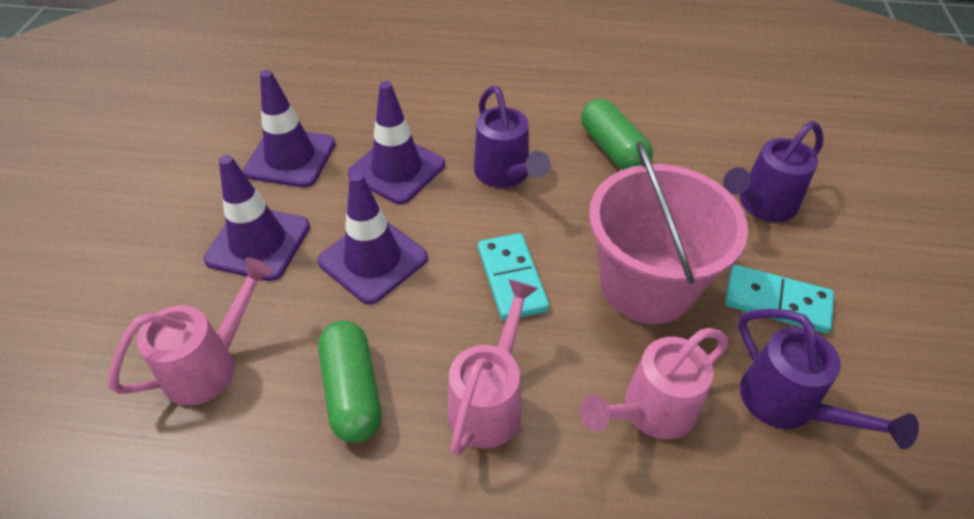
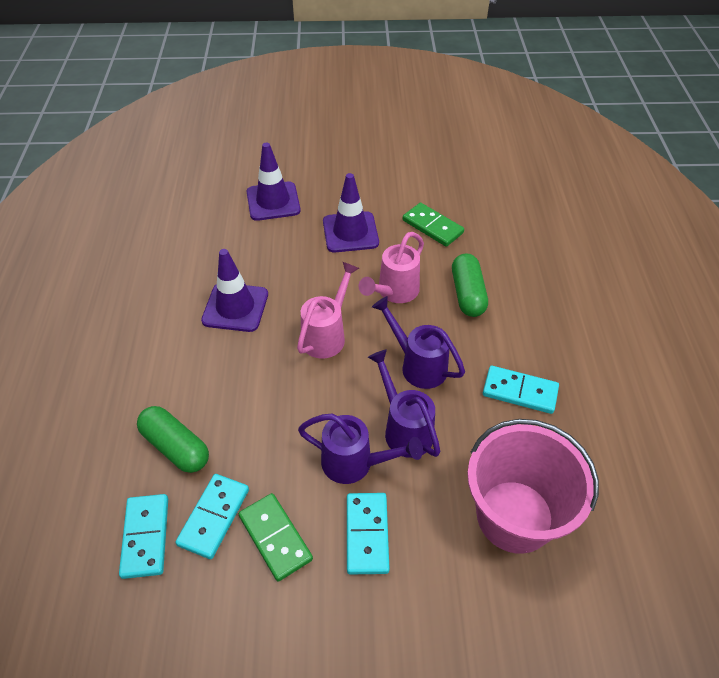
green domino: none = 0 -> [239,493,313,582] [403,203,464,247] = 2
pink watering can: [109,257,273,405] [448,279,538,456] [579,328,729,440] = 3 -> [297,262,359,359] [359,232,424,303] = 2
purple traffic cone: [204,155,310,281] [243,70,336,187] [318,172,428,304] [348,81,445,204] = 4 -> [201,249,268,332] [246,143,301,221] [323,173,379,252] = 3
turquoise domino: [478,233,550,321] [725,265,834,333] = 2 -> [119,494,168,579] [175,474,249,559] [347,493,390,574] [483,366,559,414] = 4

